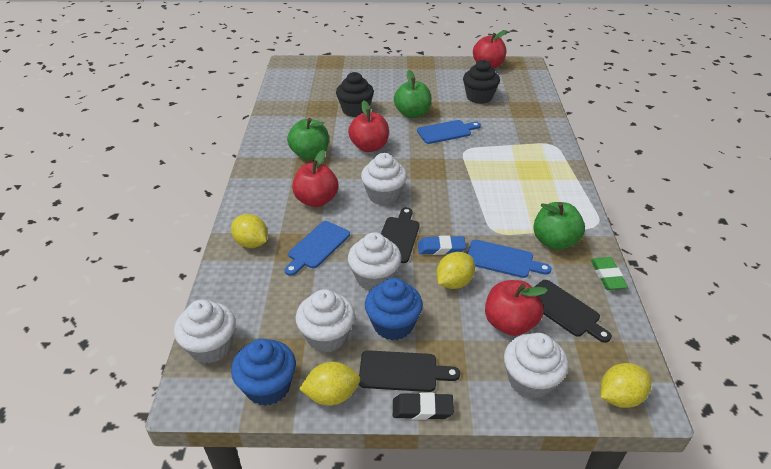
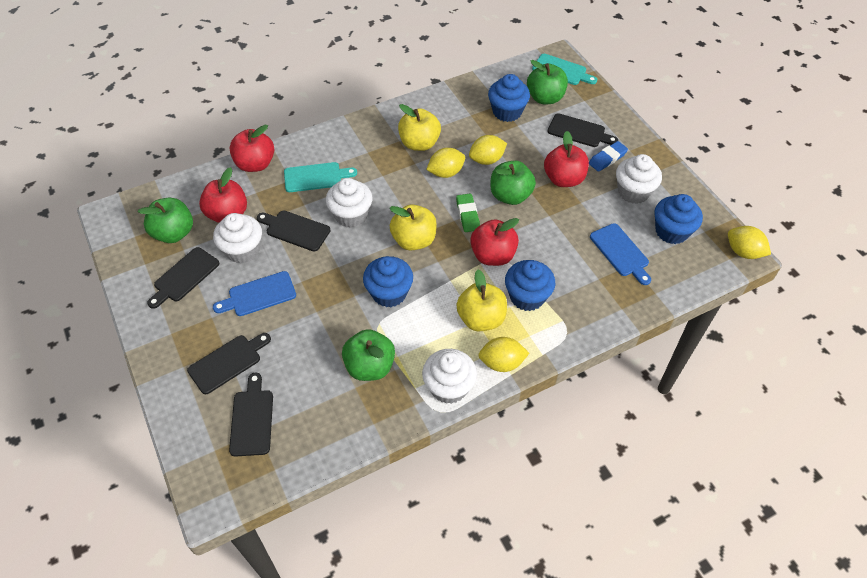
black cupcake: [336,72,374,117] [463,60,500,104] = 2 -> none = 0
black cutting board: [359,350,460,392] [381,207,420,263] [535,280,612,343] = 3 -> [147,247,220,309] [187,333,271,394] [229,372,273,457] [257,211,331,251] [547,113,618,147] = 5
black eraser: [393,392,454,420] = 1 -> none = 0
blue cupcake: [231,339,296,406] [365,278,423,340] = 2 -> [363,256,413,307] [488,74,530,122] [505,260,556,311] [654,194,703,244] = 4
blue cutting board: [285,221,350,276] [417,120,481,144] [467,239,551,278] = 3 -> [213,271,296,316] [590,223,651,285] = 2
green apple: [287,118,329,160] [394,70,431,118] [533,202,585,250] = 3 -> [138,197,193,243] [342,329,395,381] [490,161,536,205] [527,60,568,104] = 4
turquoise cutting board: none = 0 -> [284,162,357,192] [532,54,597,85] = 2
white cupcake: [174,300,236,364] [295,289,355,353] [348,232,401,290] [361,153,407,205] [504,333,568,399] = 5 -> [213,213,262,263] [326,178,372,228] [422,349,477,404] [616,154,662,204] = 4
yellow apple: none = 0 -> [390,204,437,250] [398,104,441,151] [456,269,507,331] = 3

